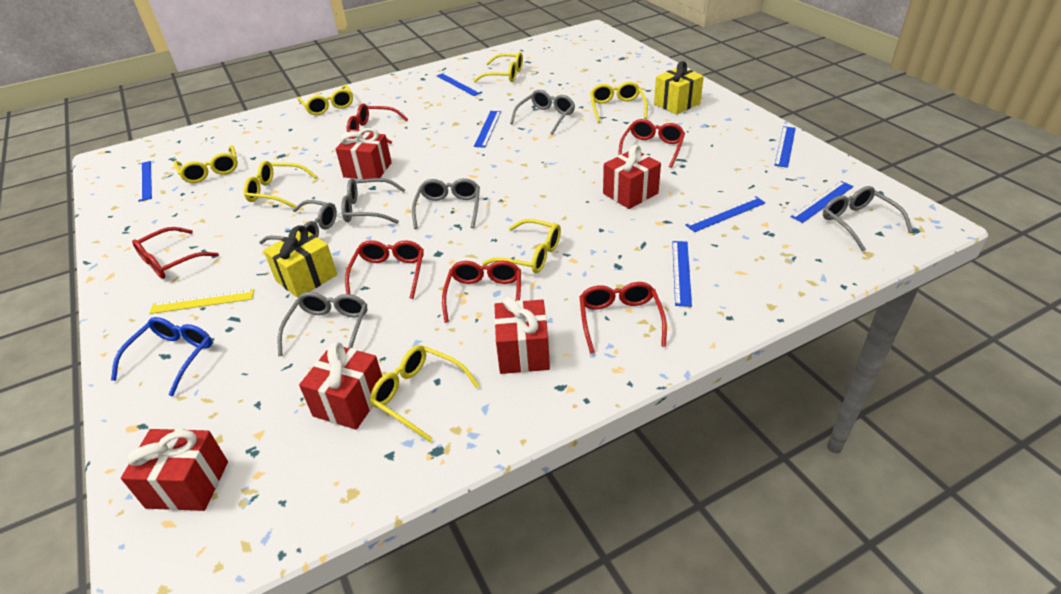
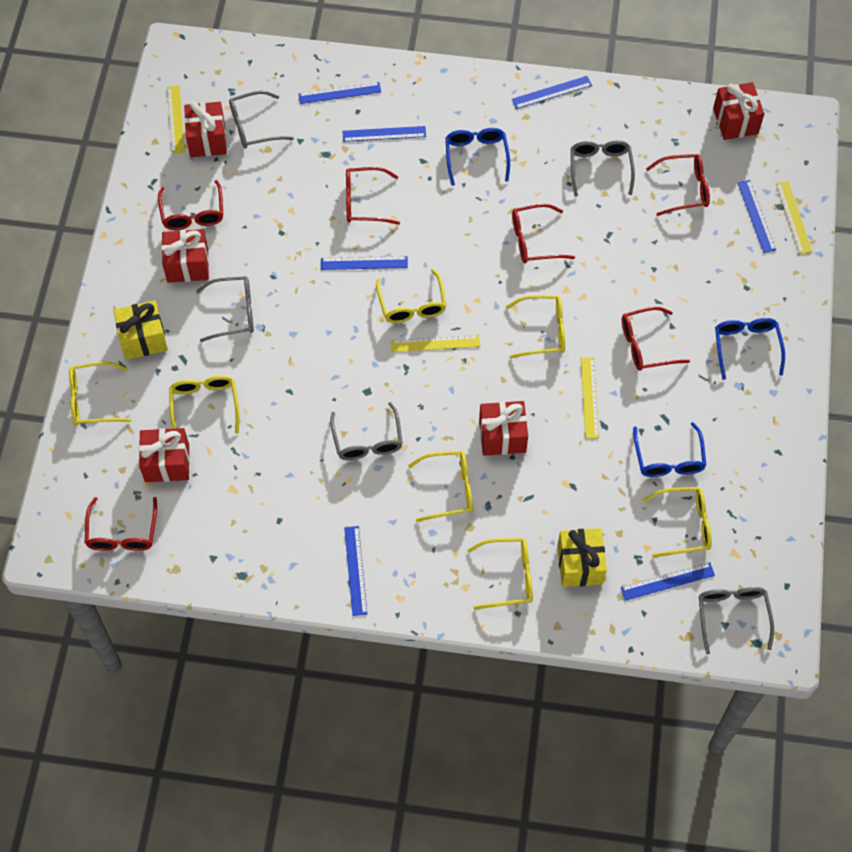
blue glasses: [111,317,212,396] = 1 -> [446,128,510,186] [633,422,706,477] [715,318,785,380] = 3
grey glasses: [259,200,337,244] [278,292,367,356] [341,178,405,224] [412,178,480,229] [510,90,575,135] [823,186,913,251] = 6 -> [196,276,254,342] [229,91,294,149] [330,402,403,460] [571,140,635,197] [699,587,774,654] = 5
yellow ruler: [149,289,254,314] = 1 -> [167,85,185,154] [391,334,480,352] [581,357,600,438] [776,181,813,254] = 4

